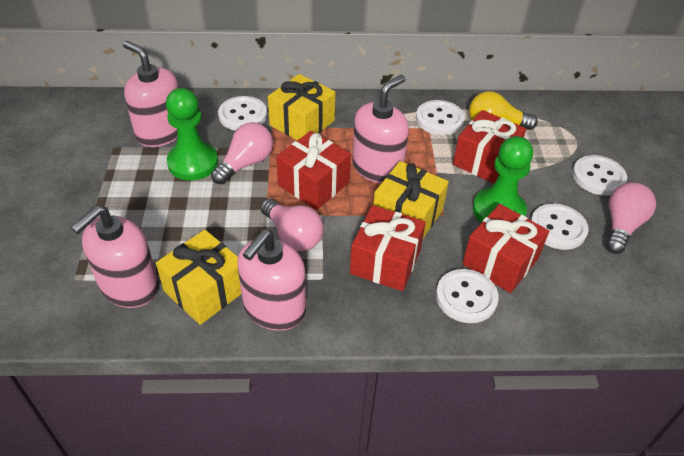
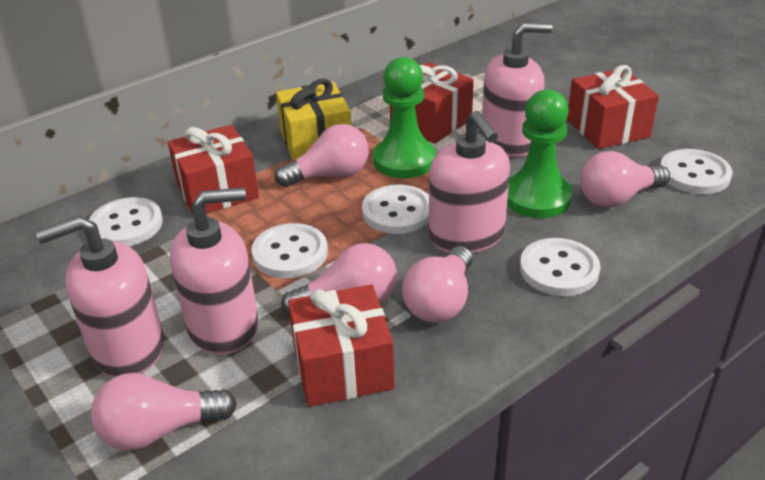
pink light bulb: [211,122,273,184] [260,199,324,251] [606,182,656,254] = 3 -> [91,373,237,451] [275,124,369,187] [281,243,397,316] [402,246,473,323] [580,151,670,207] = 5
yellow gift: [156,230,241,325] [268,74,335,140] [373,161,449,238] = 3 -> [276,79,351,162] = 1
yellow light bulb: [469,91,538,130] = 1 -> none = 0

